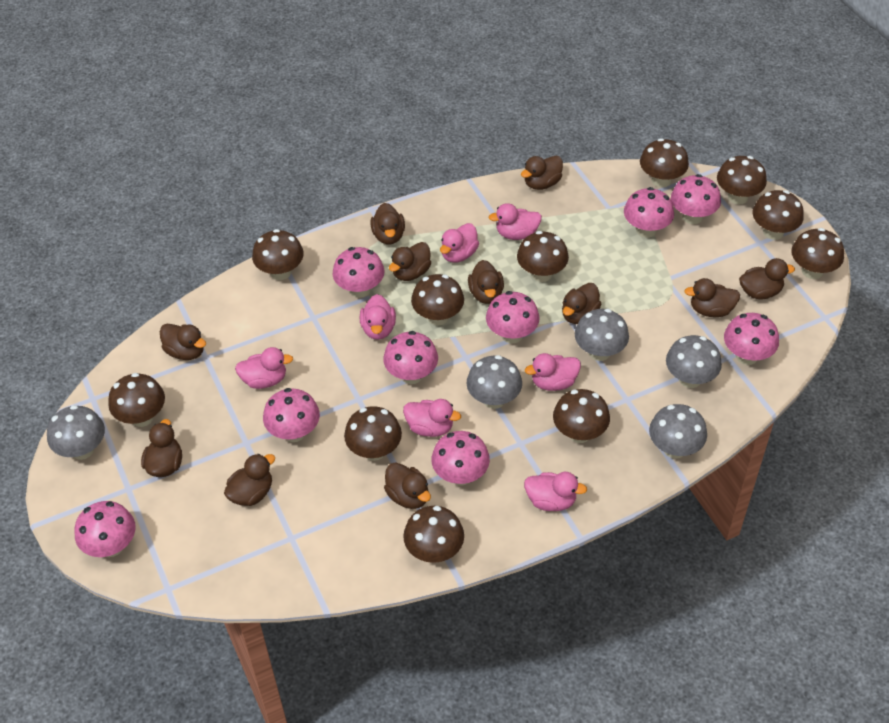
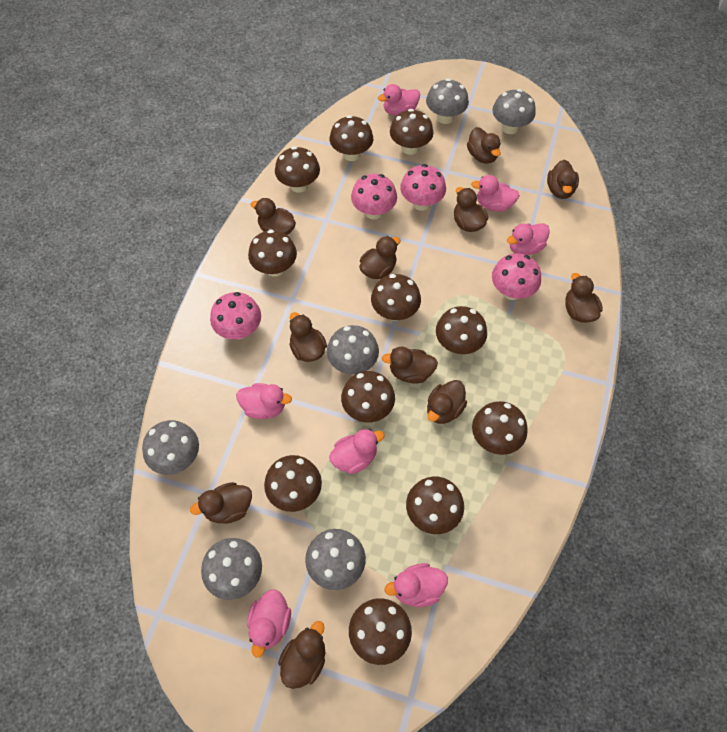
grey mushroom: [47,405,105,460] [466,355,522,409] [575,309,629,361] [649,404,707,459] [666,335,722,388] = 5 -> [142,420,199,475] [201,538,262,600] [305,529,366,590] [327,325,379,374] [426,78,469,124] [492,89,536,134] = 6
pink mushroom: [74,501,136,557] [263,388,320,442] [333,247,384,298] [383,331,438,384] [431,431,490,486] [486,291,540,343] [624,187,674,238] [671,174,721,224] [724,313,779,365] = 9 -> [210,292,261,339] [351,174,397,219] [400,164,446,211] [492,253,541,300] = 4

